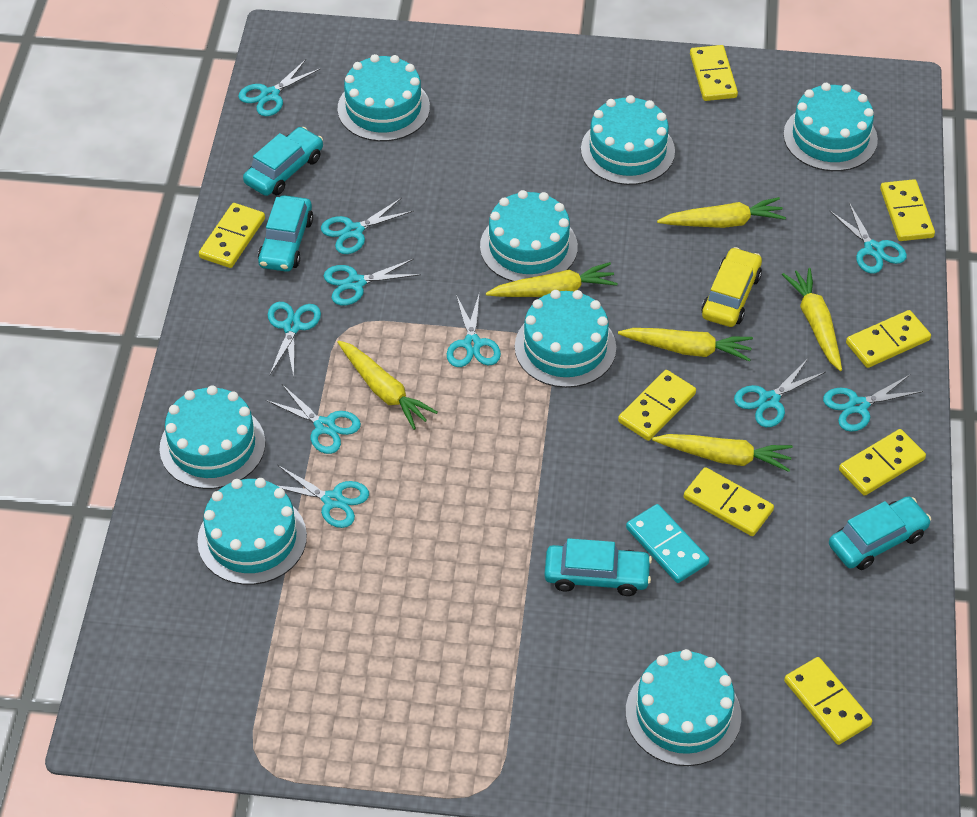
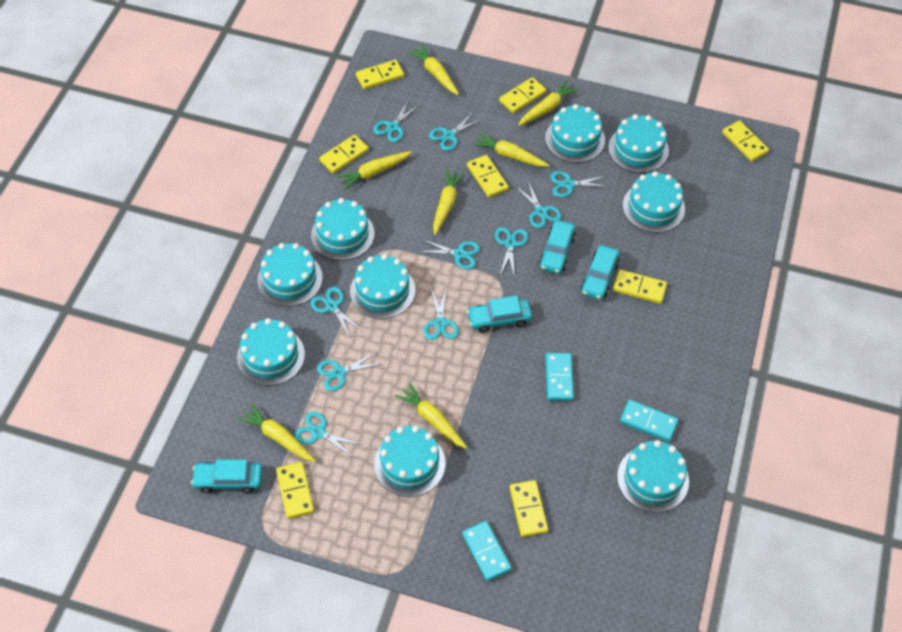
turquoise cake: [160,385,265,489] [197,478,307,585] [338,54,430,141] [480,190,578,282] [515,290,616,388] [581,95,675,185] [626,649,741,766] [783,83,878,171] = 8 -> [237,318,305,386] [257,243,323,307] [311,198,375,261] [350,254,415,319] [374,426,445,497] [545,104,605,163] [608,114,669,173] [617,440,689,512] [623,171,685,233] = 9
turquoise domino: [626,504,709,583] = 1 -> [462,521,512,581] [546,353,574,401] [620,400,679,442] = 3
yellow car: [701,247,762,327] = 1 -> none = 0
yellow carrot: [337,340,438,430] [486,262,617,297] [618,328,753,362] [652,434,793,472] [657,197,786,228] [782,268,842,371] = 6 -> [238,403,316,462] [337,151,412,190] [395,383,467,449] [408,44,459,95] [433,169,465,235] [473,132,550,167] [518,80,579,126] = 7

